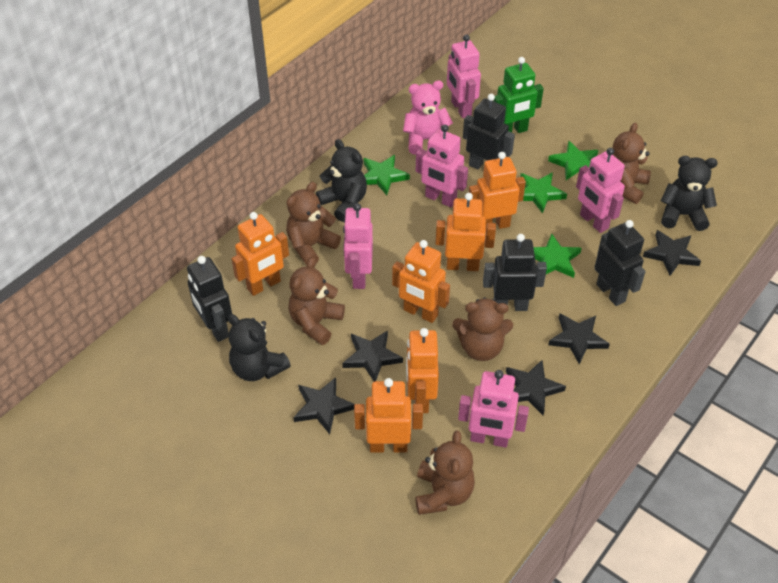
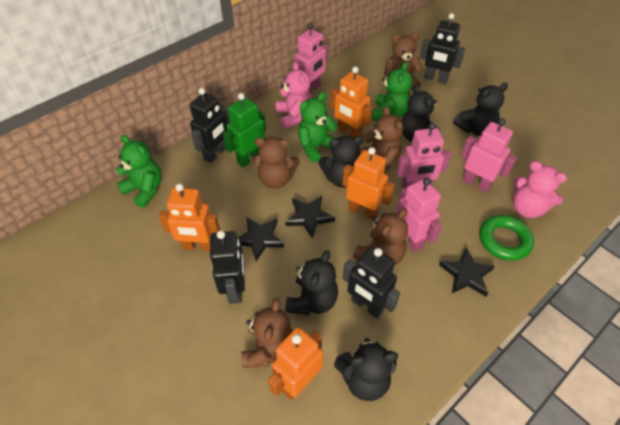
black star: [293,377,355,434] [342,330,403,382] [506,360,566,415] [548,314,610,364] [643,230,701,276] = 5 -> [237,217,284,261] [285,196,335,238] [439,248,495,297] = 3
black teddy bear: [228,314,291,381] [316,139,367,222] [661,156,718,231] = 3 -> [285,250,338,315] [318,136,364,188] [334,338,398,401] [402,84,440,142] [453,83,508,136] = 5
green ring: none = 0 -> [480,215,534,261] = 1
green star: [364,155,410,195] [520,172,567,214] [533,234,582,278] [548,141,598,180] = 4 -> none = 0
green teddy bear: none = 0 -> [116,135,162,208] [298,92,339,162] [372,61,412,120] = 3
orange robot: [232,212,289,296] [354,378,423,453] [392,240,450,323] [406,328,439,413] [435,193,496,271] [469,152,526,229] = 6 -> [159,184,220,251] [268,327,323,400] [331,67,372,138] [342,147,395,220] = 4
pink robot: [343,203,373,289] [416,125,468,207] [447,34,481,118] [458,370,529,448] [576,148,625,233] = 5 -> [295,23,327,93] [396,122,451,189] [396,178,442,252] [461,118,517,192] = 4
pink teddy bear: [403,80,453,154] = 1 -> [276,62,312,129] [513,161,567,218] = 2

